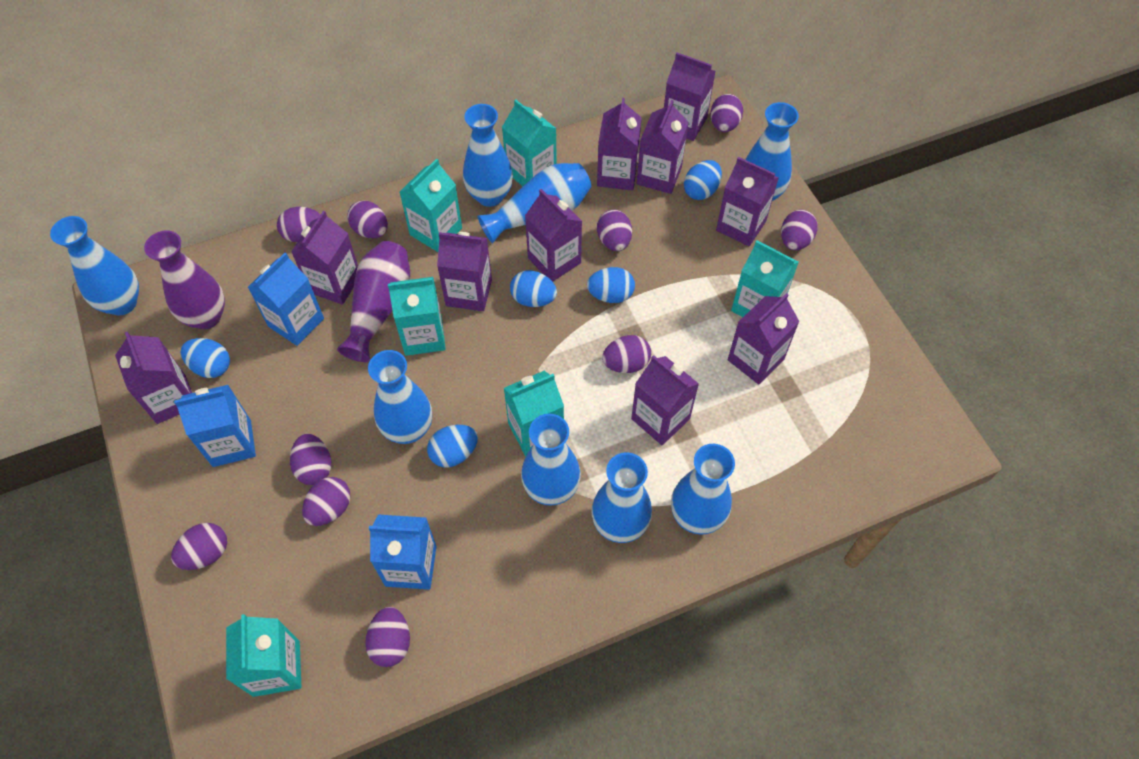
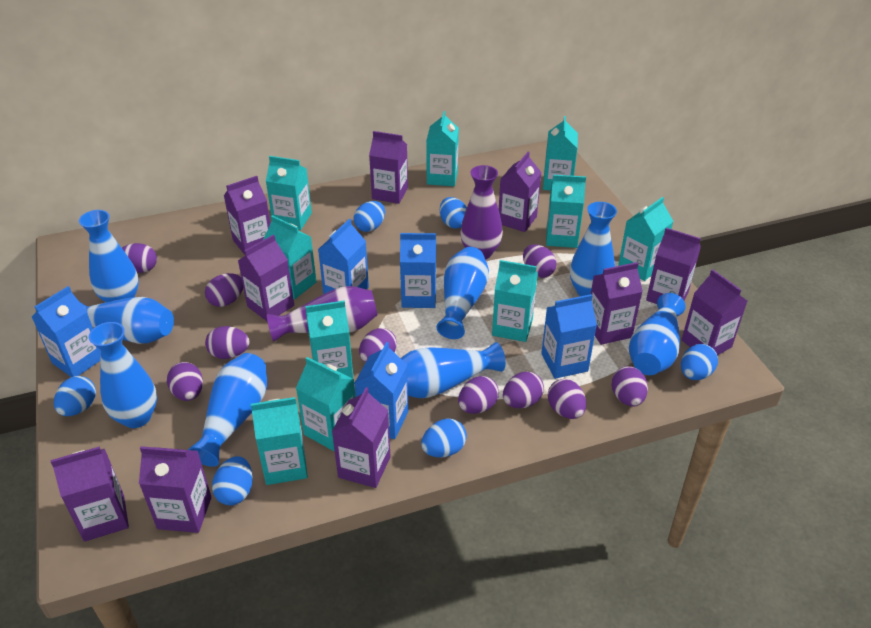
blue carton: [174,385,256,467] [248,253,324,346] [369,515,436,590] = 3 -> [32,286,101,377] [318,219,369,294] [355,342,409,439] [400,233,436,308] [541,294,597,379] = 5
blue egg: [181,338,230,378] [427,425,478,467] [510,270,557,307] [587,267,635,303] [684,160,722,200] = 5 -> [54,376,96,416] [212,456,253,505] [354,201,385,232] [421,419,467,457] [440,197,467,229] [681,344,718,380] = 6
turquoise carton: [226,614,301,697] [388,277,446,356] [400,158,462,252] [502,99,557,186] [504,371,564,457] [731,240,799,317] = 6 -> [251,397,308,485] [263,215,317,299] [266,156,312,230] [296,357,355,451] [305,300,353,378] [426,111,459,186] [492,260,538,342] [543,116,578,190] [546,175,586,248] [618,197,674,281] = 10

